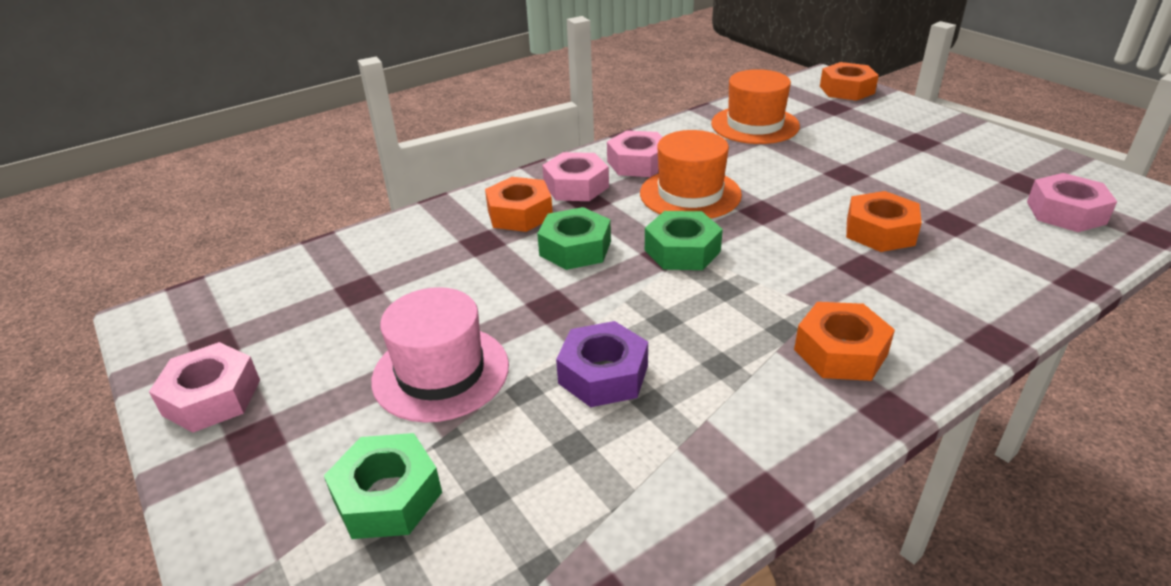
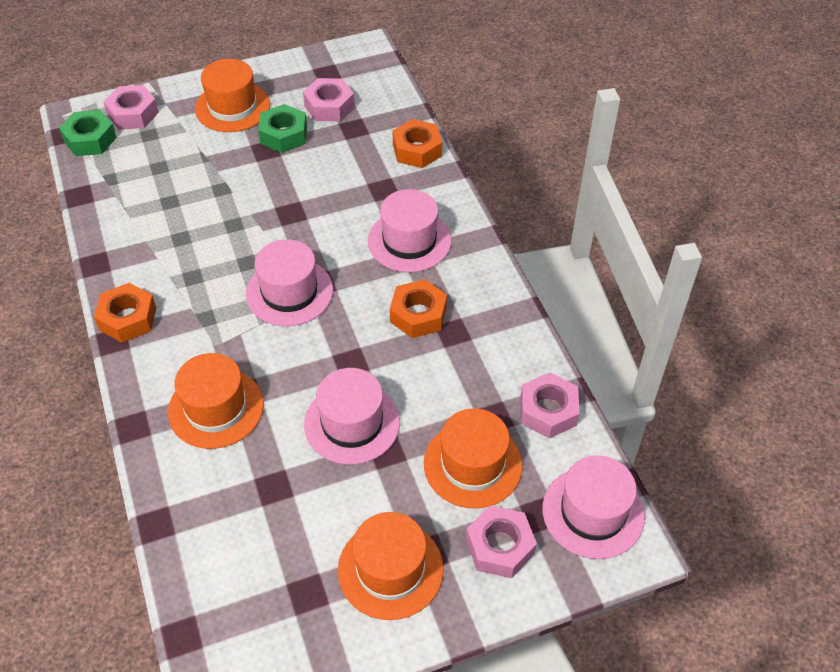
green nut: [324,433,442,539] [537,207,611,270] [645,211,723,270] = 3 -> [59,110,117,156] [258,104,307,153] = 2
orange hat: [640,130,742,219] [711,69,800,144] = 2 -> [168,353,264,449] [195,59,270,132] [338,512,444,620] [424,408,522,509] = 4
orange nut: [485,177,553,232] [794,302,895,381] [820,62,879,101] [846,191,922,252] = 4 -> [94,283,156,343] [390,279,447,338] [392,119,442,168] = 3
pink hat: [371,287,509,423] = 1 -> [246,239,333,326] [304,368,400,465] [368,189,452,273] [542,455,645,559] = 4
purple nut: [556,321,648,407] = 1 -> none = 0

